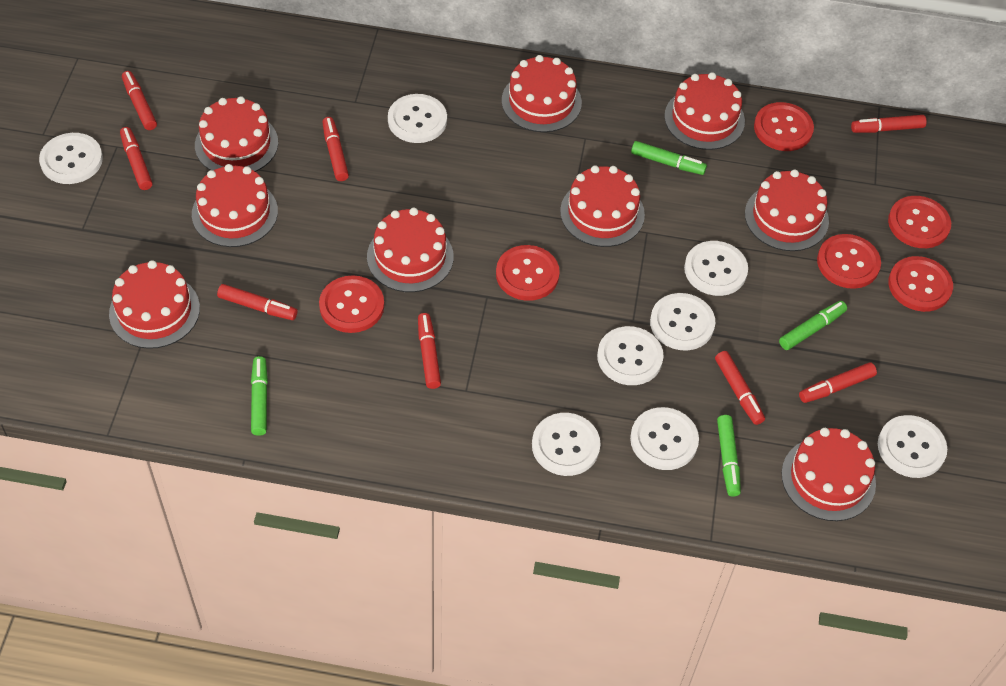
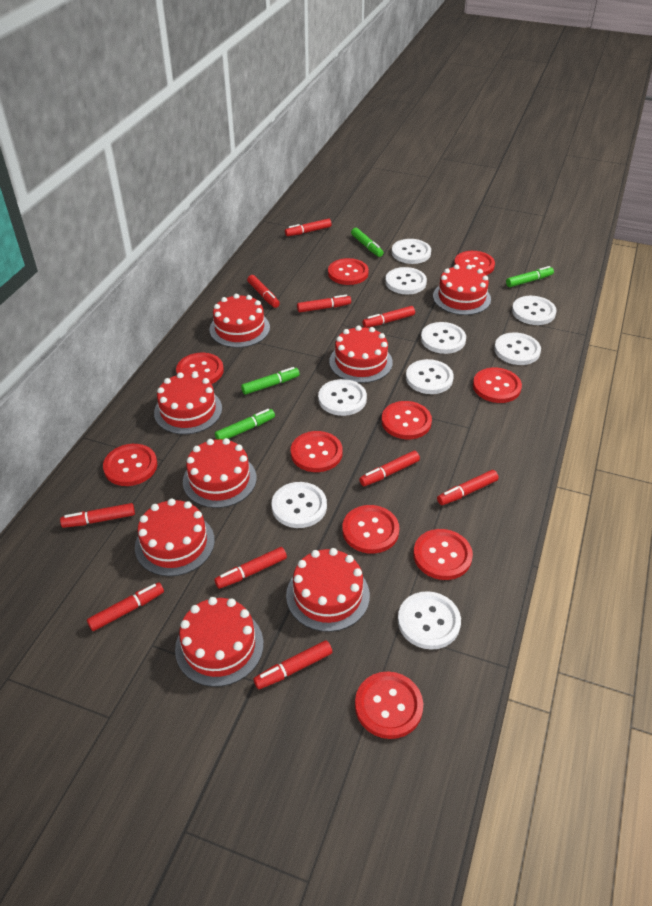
red button: [319,275,384,333] [496,245,560,301] [754,102,814,151] [817,234,881,289] [888,196,951,248] [888,256,953,312] = 6 -> [103,444,157,486] [176,353,224,384] [291,431,343,472] [328,258,369,285] [342,505,399,554] [355,672,423,739] [382,401,432,439] [413,529,473,580] [454,251,495,275] [473,367,522,403] = 10
red cake: [109,260,200,349] [192,164,278,247] [195,96,278,172] [367,208,454,292] [502,55,582,132] [560,166,645,247] [664,72,745,150] [745,169,829,251] [782,428,876,521] = 9 -> [135,499,215,576] [154,372,222,435] [175,597,264,687] [183,438,256,508] [209,294,270,348] [286,548,370,632] [329,325,393,383] [433,264,491,315] = 8
red marker: [120,127,152,190] [122,71,157,130] [217,284,297,320] [322,117,349,181] [418,313,441,389] [715,351,765,425] [799,363,877,403] [851,115,927,133] = 8 -> [60,503,135,528] [87,582,164,631] [215,547,287,589] [247,275,280,308] [253,641,332,689] [285,219,332,236] [297,295,351,312] [359,451,420,486] [363,306,415,328] [437,470,499,505] = 10
white button: [39,133,103,184] [388,94,447,143] [532,413,601,476] [597,326,664,385] [630,407,699,470] [650,293,715,351] [684,241,748,296] [878,415,947,478] = 8 -> [272,482,327,528] [318,379,367,416] [385,267,427,295] [392,239,431,264] [398,591,461,650] [406,359,454,394] [421,322,466,354] [494,333,541,365] [512,296,557,325] = 9

